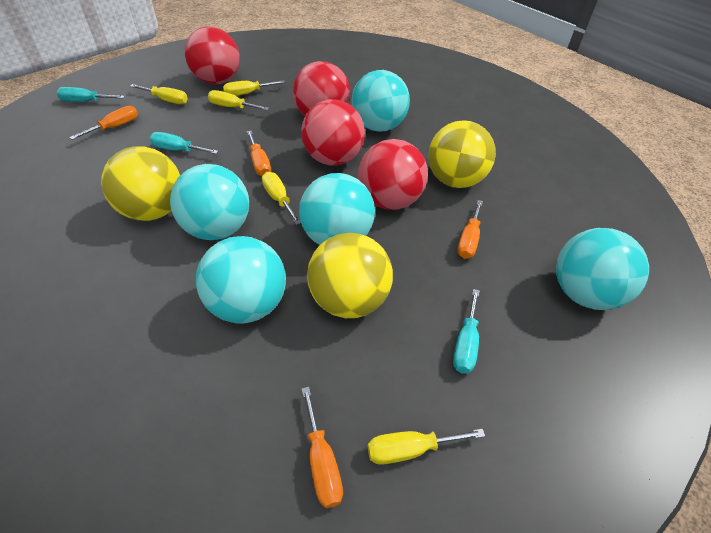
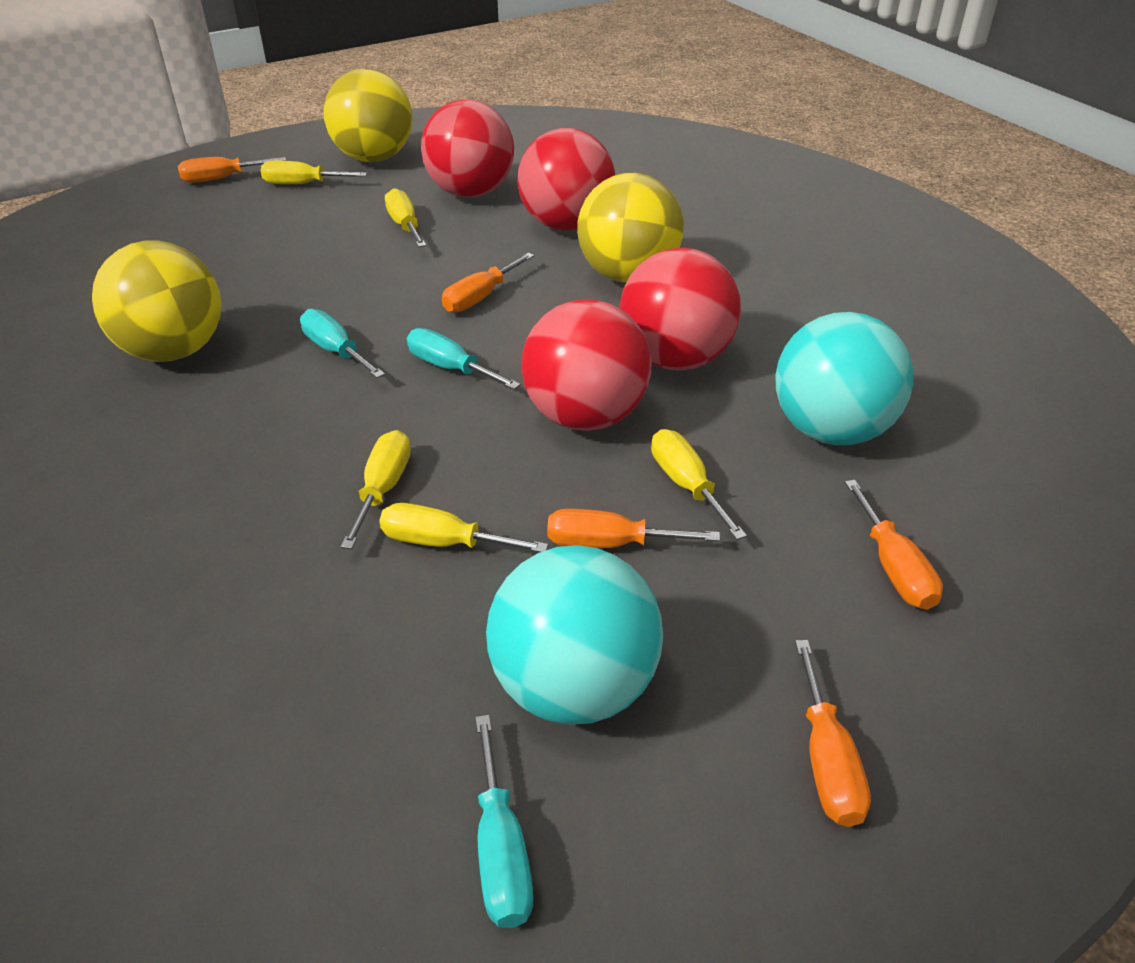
orange screwdriver: [69,106,138,140] [247,131,271,176] [302,387,343,508] [457,200,483,259] = 4 -> [178,157,286,183] [442,253,534,313] [547,509,720,548] [795,640,871,827] [845,480,943,610] = 5
turquoise ball: [170,164,249,240] [196,236,286,323] [299,173,375,245] [351,70,410,132] [556,228,649,310] = 5 -> [486,545,663,725] [775,312,913,445] = 2

